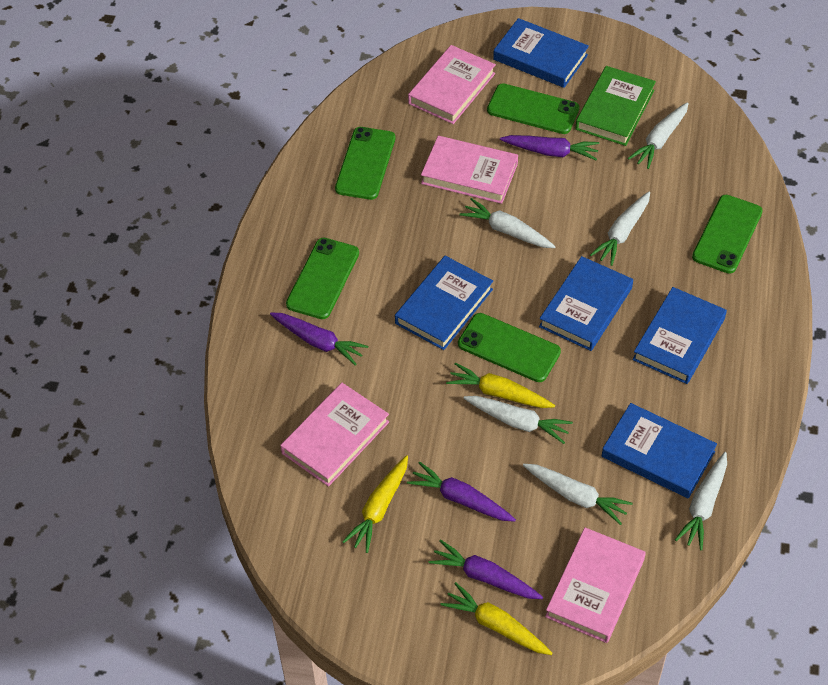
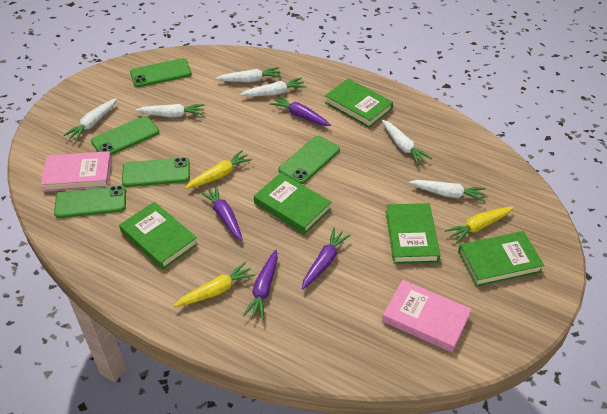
blue book: [395,256,493,350] [493,18,589,88] [539,256,633,351] [602,403,717,498] [633,287,727,384] = 5 -> none = 0
green book: [575,66,656,146] = 1 -> [119,202,198,269] [254,173,331,234] [325,78,393,128] [386,203,441,264] [458,231,544,287] = 5
pink book: [280,383,389,487] [408,45,496,124] [421,136,518,204] [545,527,646,643] = 4 -> [41,151,112,192] [382,280,472,352] = 2

